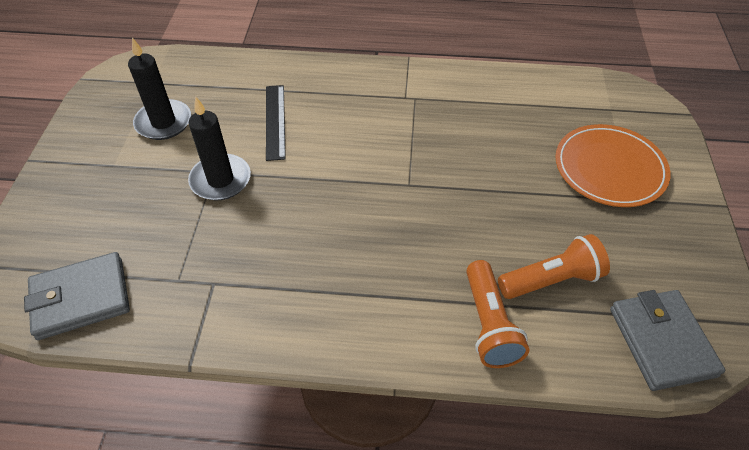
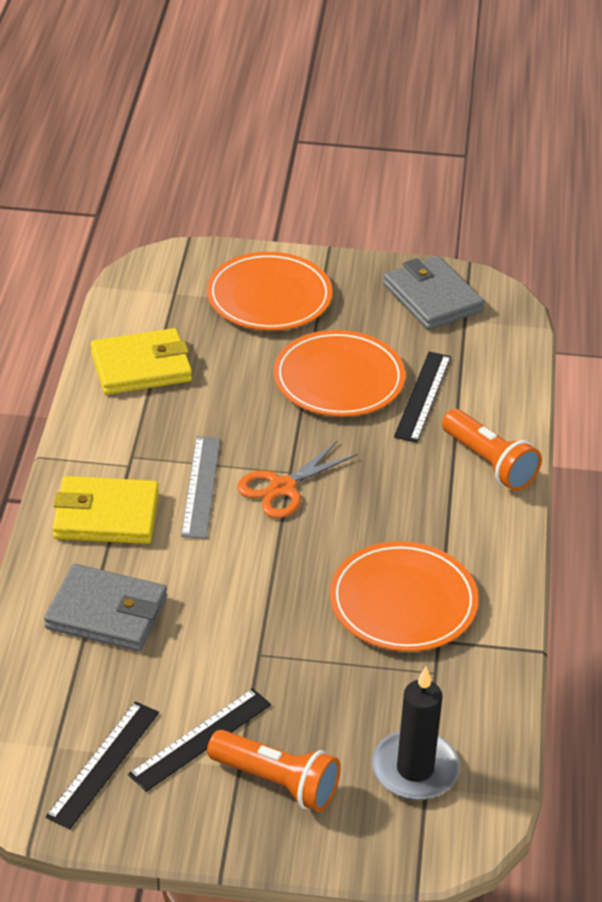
black candle: [128,37,191,140] [188,96,251,200] = 2 -> [372,667,460,800] = 1
black ruler: [266,85,286,161] = 1 -> [45,701,159,829] [128,688,271,792] [394,352,451,443] = 3
grey ruler: none = 0 -> [181,436,221,539] = 1
orange plate: [555,124,671,207] = 1 -> [207,252,333,331] [274,330,405,417] [330,541,479,652] = 3
orange scissors: none = 0 -> [237,440,357,518] = 1
yellow wallet: none = 0 -> [53,476,159,544] [90,328,192,395] = 2

